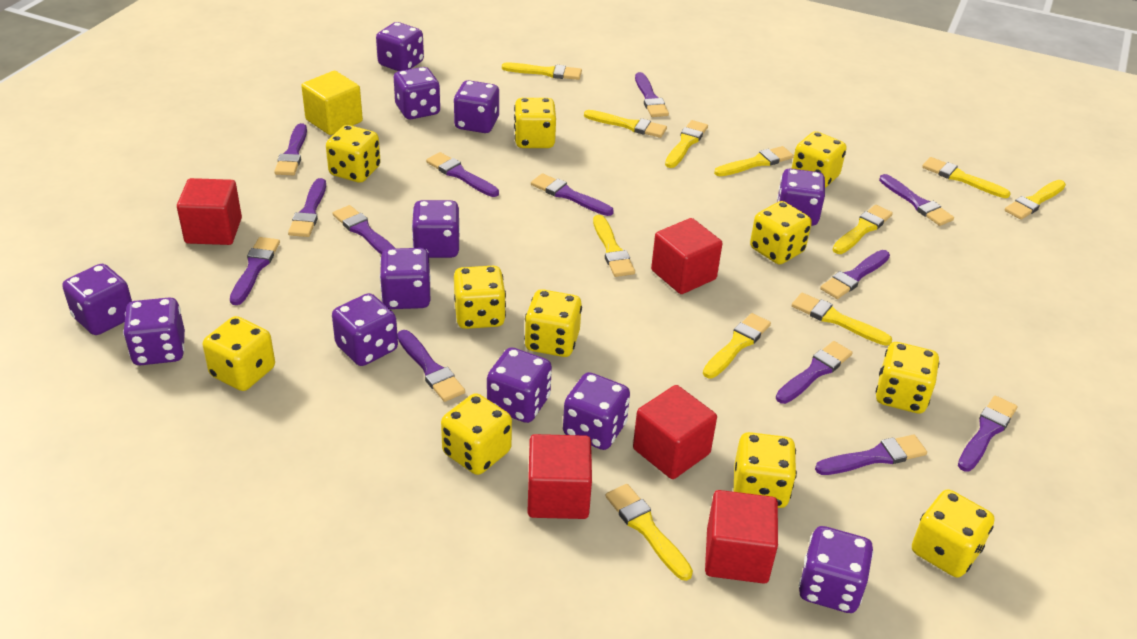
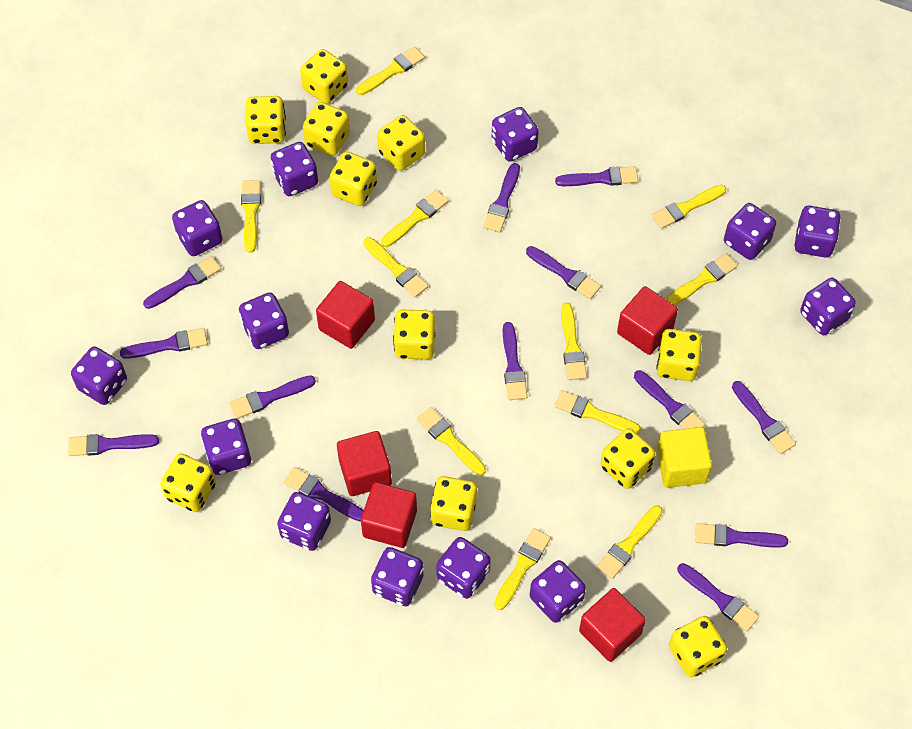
purple dice: [62,264,132,335] [123,297,185,365] [332,293,398,366] [376,22,424,71] [380,248,431,309] [394,67,441,119] [412,200,460,258] [453,80,499,133] [487,347,552,423] [563,372,630,450] [777,168,825,226] [799,526,873,613] = 12 -> [71,346,127,405] [172,200,223,256] [201,419,251,475] [239,293,289,349] [271,142,318,196] [277,492,331,551] [371,547,424,606] [436,537,491,599] [492,107,539,162] [530,560,586,623] [724,203,776,260] [795,206,841,258] [800,278,856,335] = 13

